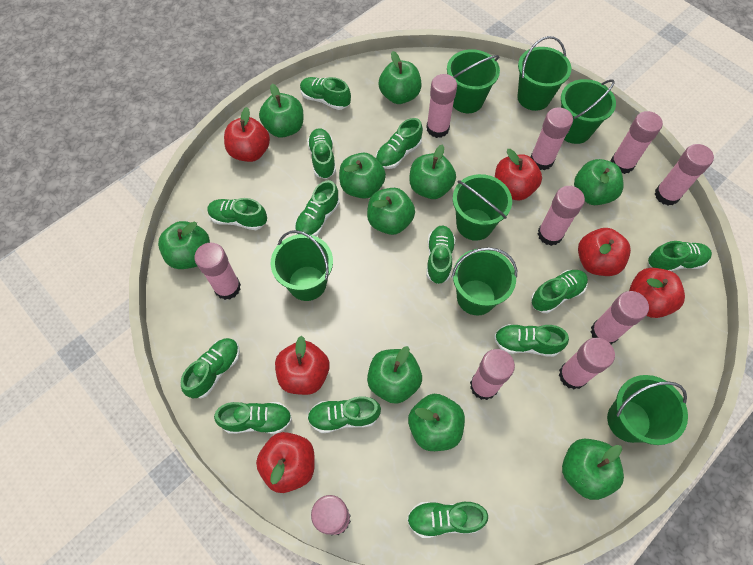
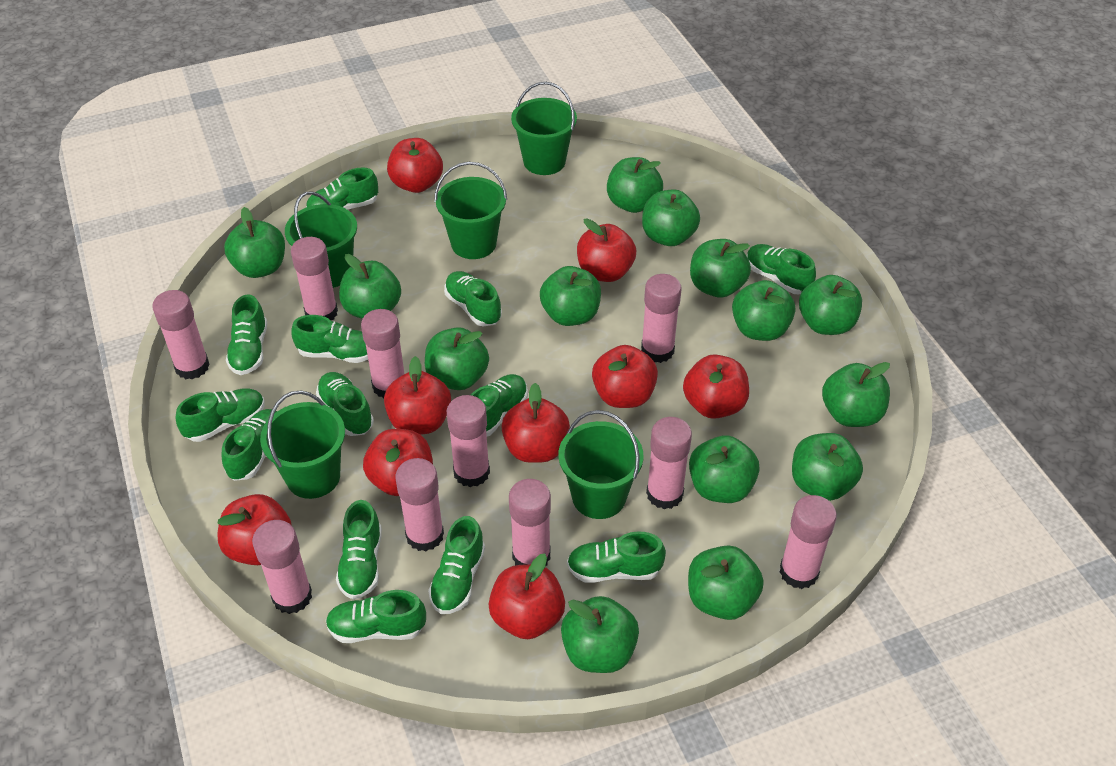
green apple: [158,221,210,269] [259,84,304,138] [339,153,386,199] [367,188,415,235] [367,346,422,404] [379,51,422,104] [408,394,465,451] [409,144,456,199] [562,439,624,500] [574,159,623,205] = 10 -> [224,207,285,278] [339,254,401,319] [425,327,489,390] [540,266,601,326] [561,596,639,673] [607,157,663,213] [642,189,700,246] [688,545,764,620] [689,435,760,503] [690,239,751,298] [732,280,795,341] [792,433,863,501] [799,275,862,335] [822,362,890,427] = 14
green bucket: [271,230,333,301] [447,49,500,113] [451,247,517,316] [453,174,512,241] [517,36,571,111] [561,79,616,144] [607,375,688,445] = 7 -> [260,390,345,499] [285,191,357,288] [434,162,507,259] [511,82,577,175] [558,410,643,519] = 5
red apple: [224,107,270,162] [256,432,315,493] [275,336,330,395] [495,149,542,200] [578,228,631,276] [629,268,685,318] = 6 -> [217,494,291,565] [363,429,433,496] [384,356,451,434] [387,138,443,193] [488,553,565,639] [501,383,570,463] [577,218,636,282] [592,345,658,408] [683,354,749,419] = 9

